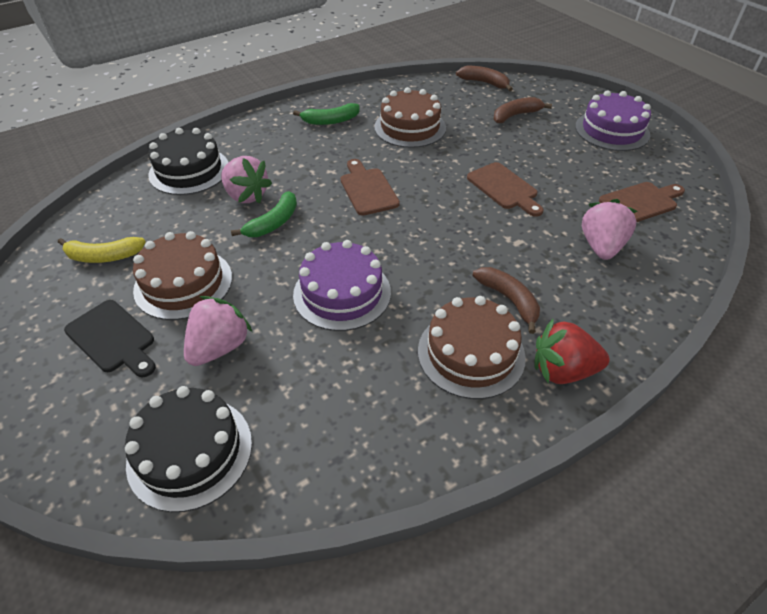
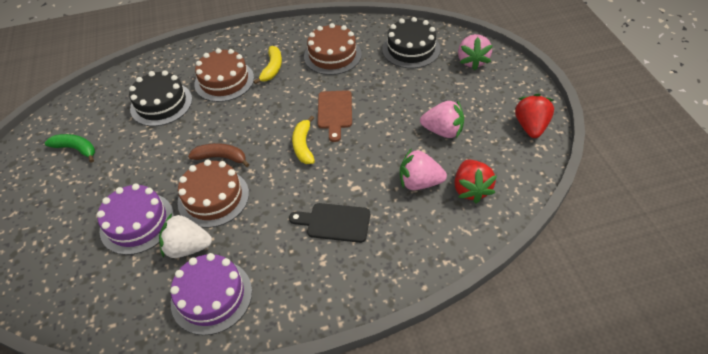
brown banana: [456,66,513,91] [472,267,540,334] [493,97,552,123] = 3 -> [188,143,250,167] = 1
brown cutting board: [341,159,400,216] [467,162,544,217] [599,182,685,222] = 3 -> [318,90,352,142] = 1
green banana: [231,191,297,237] [293,103,360,125] = 2 -> [45,134,95,163] = 1
red strawberry: [534,319,610,384] = 1 -> [454,160,497,203] [515,94,554,138] = 2
white strawberry: none = 0 -> [159,213,212,258] = 1
yellow banana: [58,237,146,263] = 1 -> [253,46,282,84] [292,116,315,164] = 2

